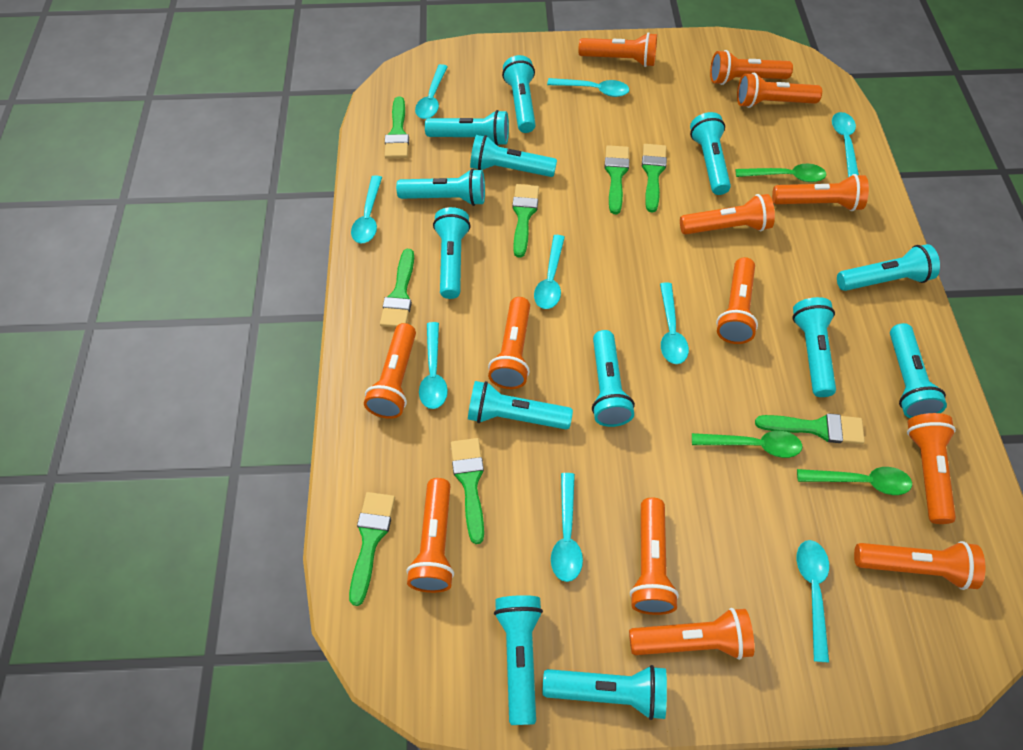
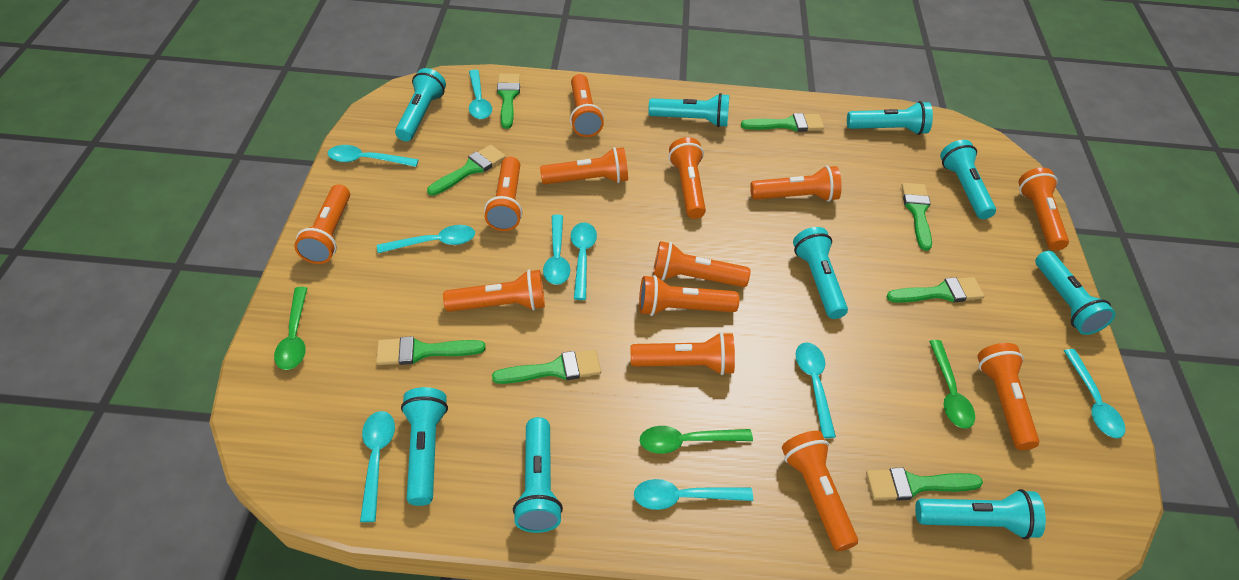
turquoise flashlight: [396,169,485,206] [425,110,509,146] [433,207,471,299] [468,381,573,429] [470,135,557,177] [494,595,543,725] [502,55,536,133] [543,665,667,720] [592,330,635,427] [690,112,731,195] [792,297,836,397] [837,244,940,291] [890,323,947,418] = 13 -> [395,68,446,141] [401,387,448,506] [513,417,563,533] [648,93,729,127] [793,227,848,319] [847,101,933,135] [915,489,1046,539] [940,140,996,219] [1035,251,1115,335] = 9

